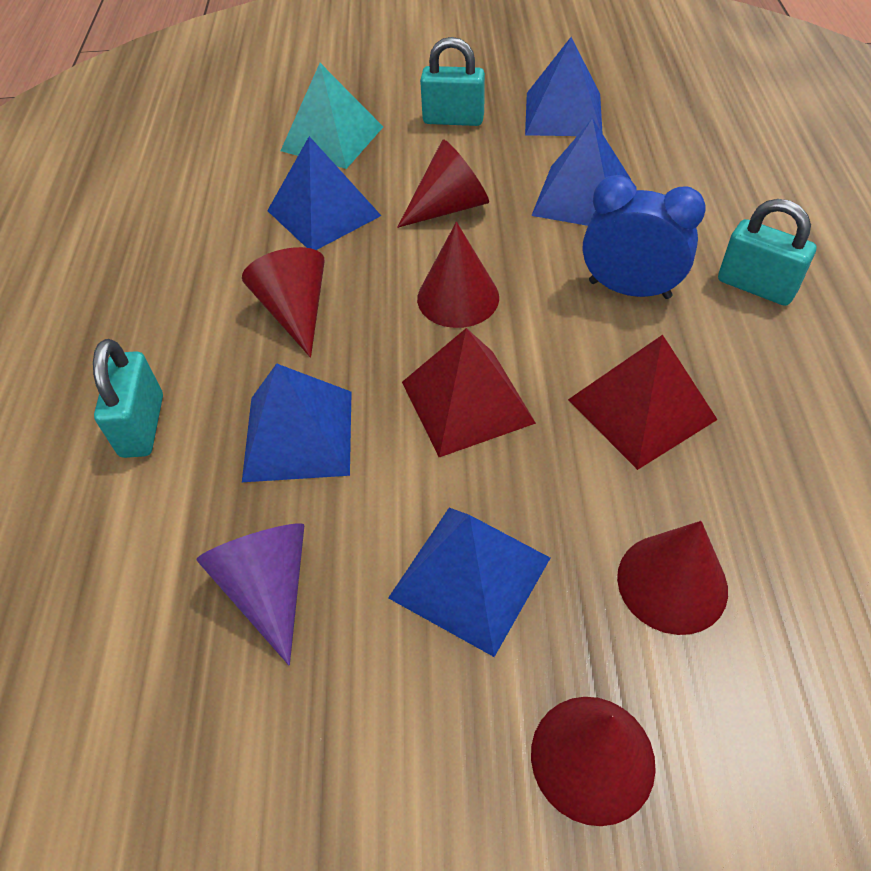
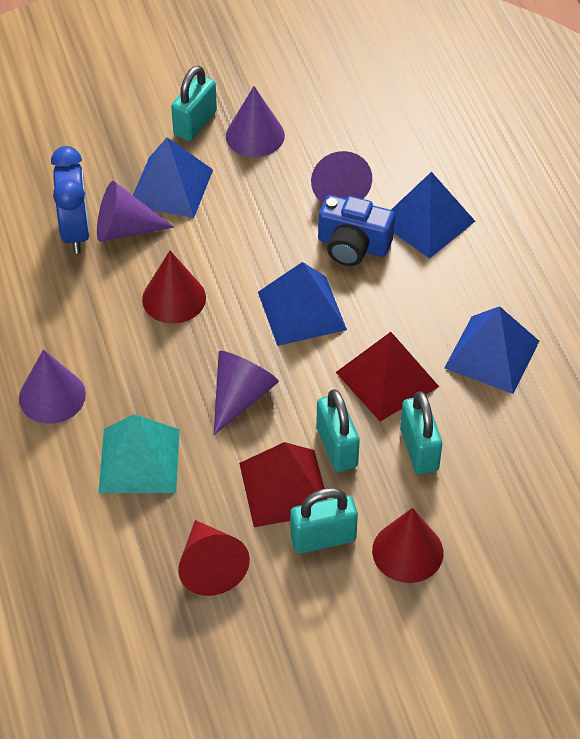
blue camera: none = 0 -> [318,195,395,266] = 1
blue pyramid: [242,363,352,482] [267,136,381,250] [388,508,550,657] [525,37,603,136] [531,118,631,226] = 5 -> [133,137,213,218] [258,262,347,346] [391,172,475,259] [444,306,539,394] = 4
purple cone: [196,523,304,665] = 1 -> [19,349,86,424] [97,181,174,242] [214,351,279,435] [226,86,285,157] [311,151,372,203] = 5
red cone: [242,247,325,358] [398,139,489,228] [417,222,499,328] [531,697,656,826] [617,521,728,635] = 5 -> [142,251,206,324] [178,520,250,596] [372,508,443,583] = 3
turquoise padlock: [93,339,163,458] [420,37,485,126] [718,199,817,306] = 3 -> [171,65,217,141] [290,488,358,554] [316,389,360,472] [400,391,442,474] = 4

